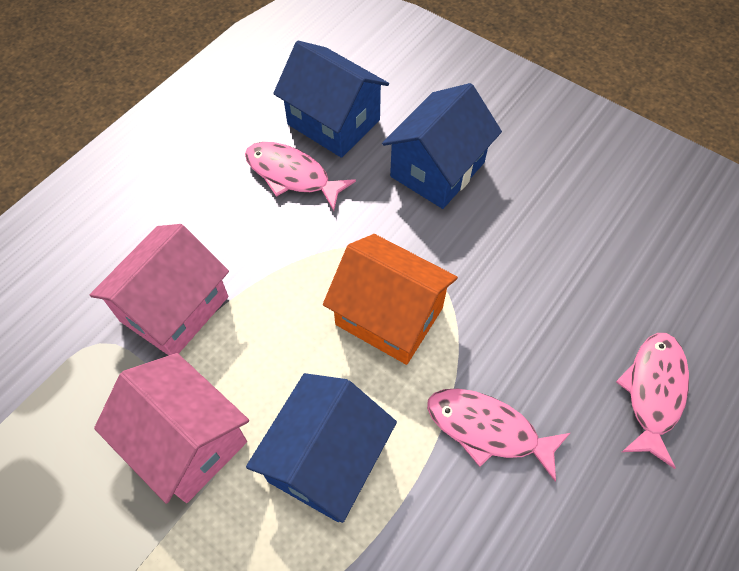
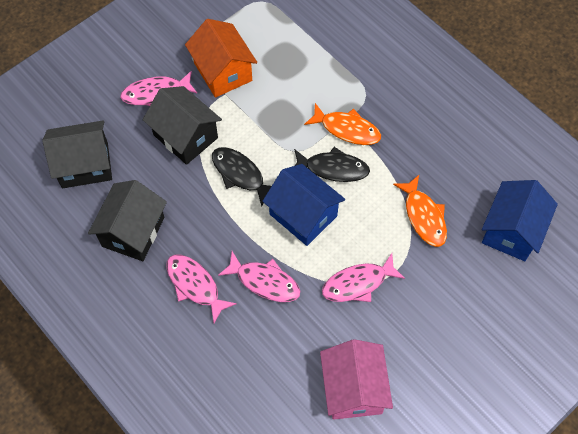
black fish: none = 0 -> [212,147,271,207] [294,147,370,182] = 2
black house: none = 0 -> [42,120,112,188] [88,180,167,261] [143,86,222,165] = 3
blue house: [246,373,397,523] [273,41,389,158] [382,83,502,209] = 3 -> [262,164,345,246] [482,180,558,261] = 2
orange fish: none = 0 -> [304,103,381,145] [393,175,447,247] = 2
pink fish: [245,142,356,211] [427,389,570,482] [616,333,689,469] = 3 -> [120,71,197,106] [166,255,237,323] [218,251,300,302] [322,253,405,302] = 4
pink house: [90,224,229,355] [94,353,249,504] = 2 -> [320,339,393,420] = 1

